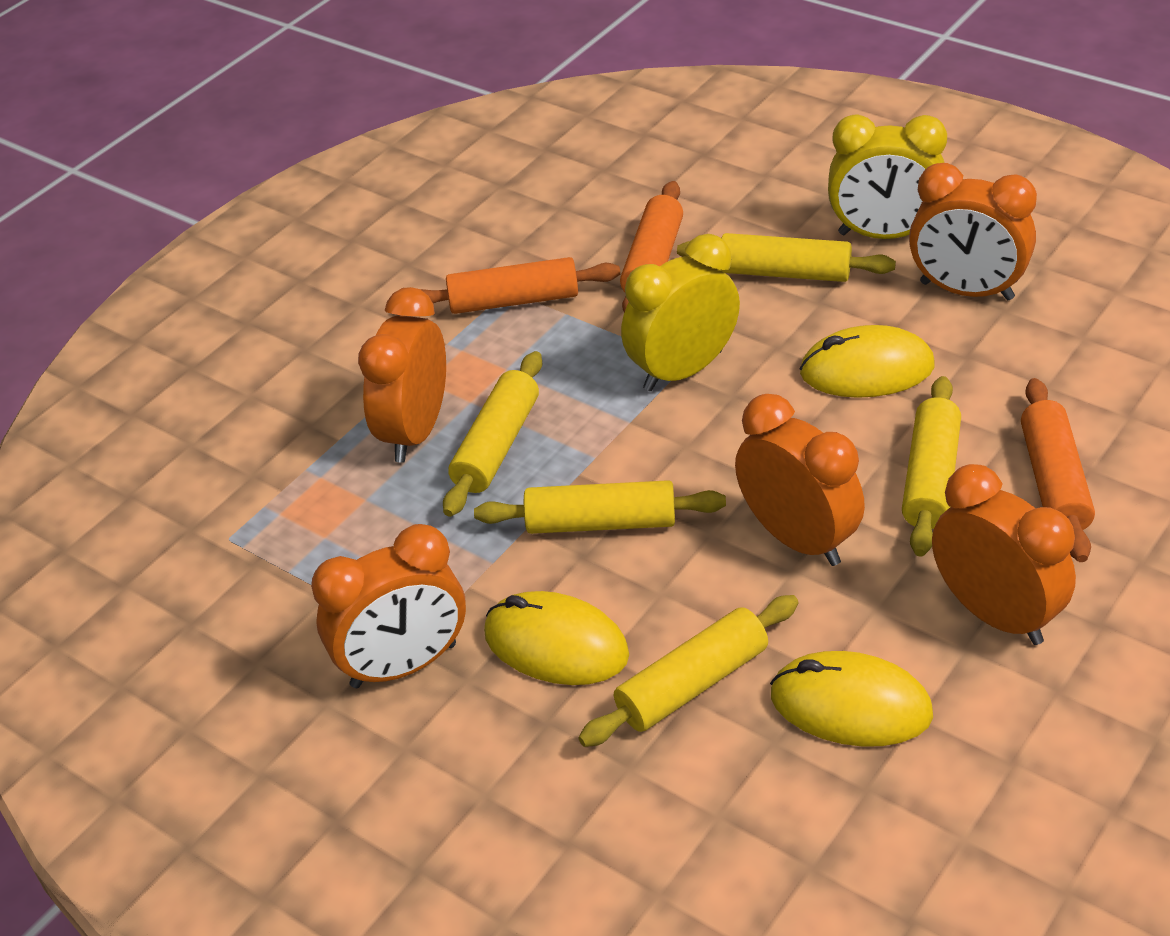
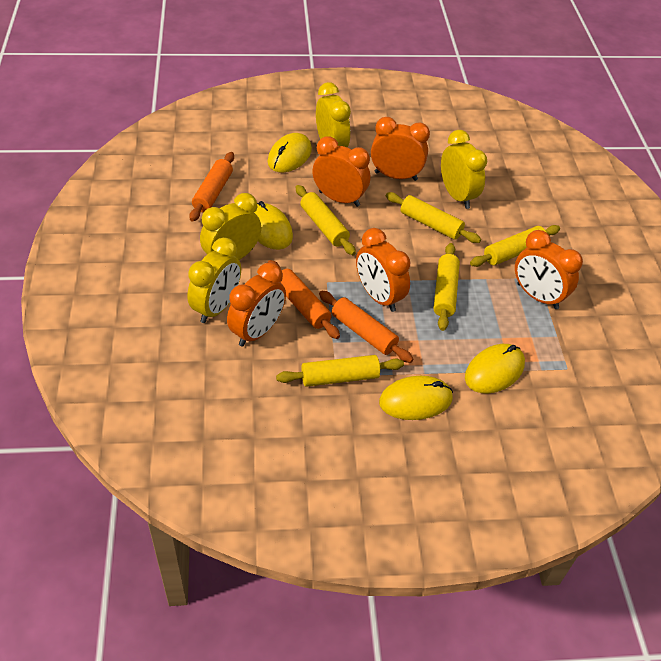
yellow clock: [621,234,740,391] [828,114,947,239] = 2 -> [187,237,241,323] [200,193,261,260] [316,82,351,147] [441,130,487,209] = 4
yellow mouse: [484,591,629,685] [770,651,933,747] [800,325,935,398] = 3 -> [254,201,293,250] [268,133,312,172] [379,376,453,420] [465,344,525,393] = 4

